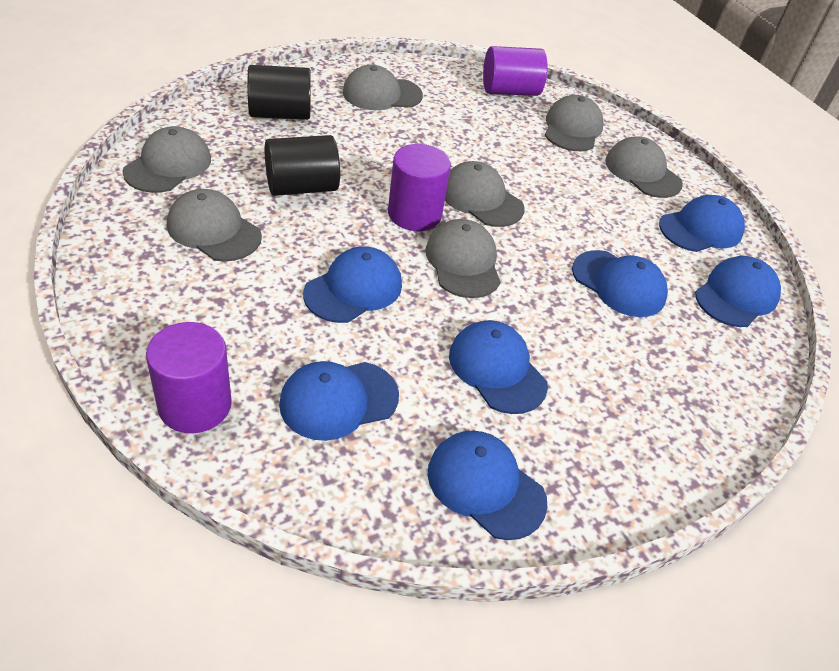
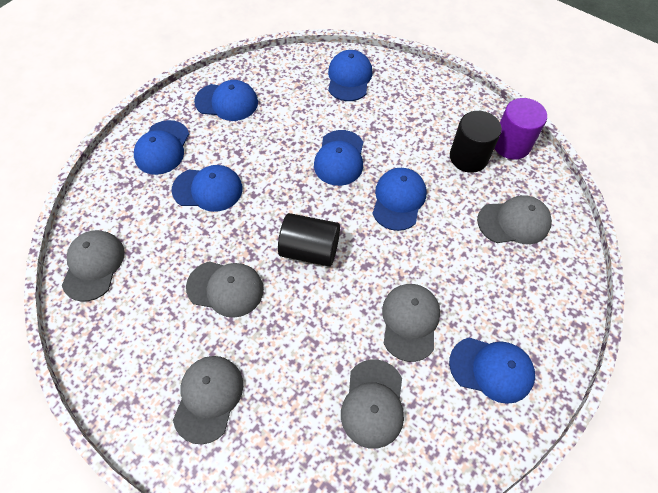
grey cap: [123,126,211,193] [167,189,262,261] [343,65,423,110] [425,219,501,298] [445,161,525,227] [545,95,604,151] [605,136,683,198] = 7 -> [62,230,125,302] [173,356,243,445] [186,261,264,318] [341,359,404,449] [382,284,440,362] [477,195,552,244] = 6
purple cylinder: [146,322,232,433] [388,144,451,231] [483,46,547,96] = 3 -> [494,98,547,159] = 1

